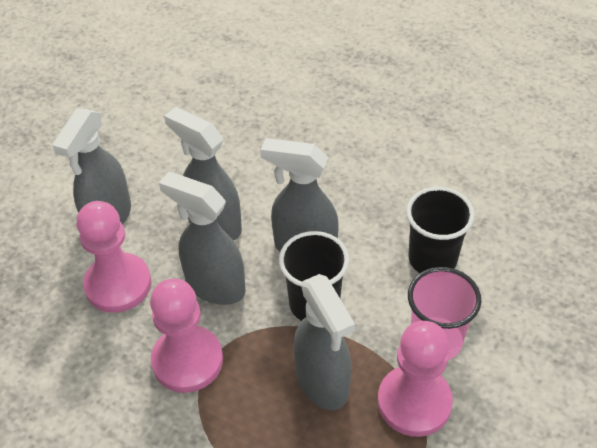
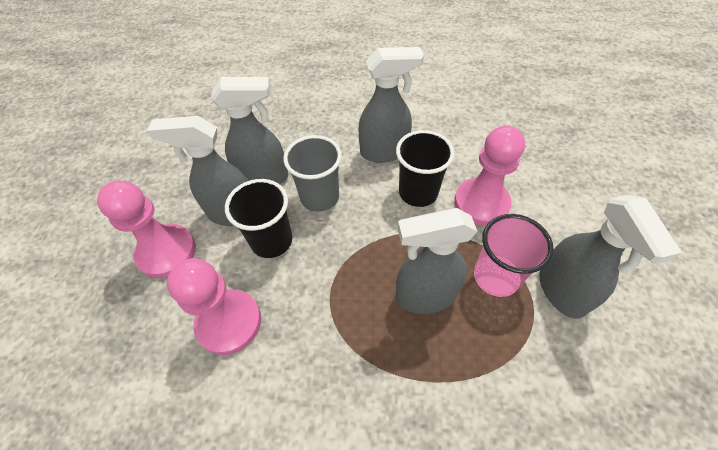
grey cup: none = 0 -> [284,135,342,212] = 1

